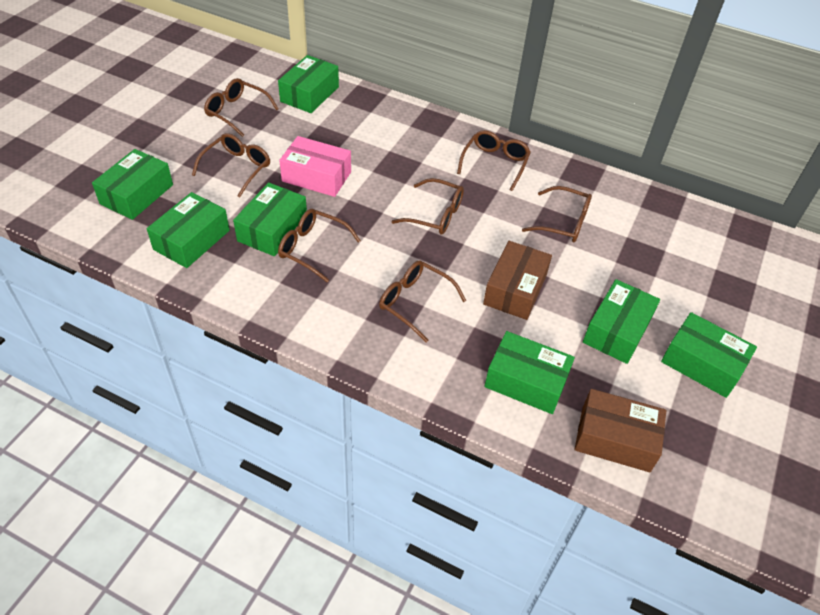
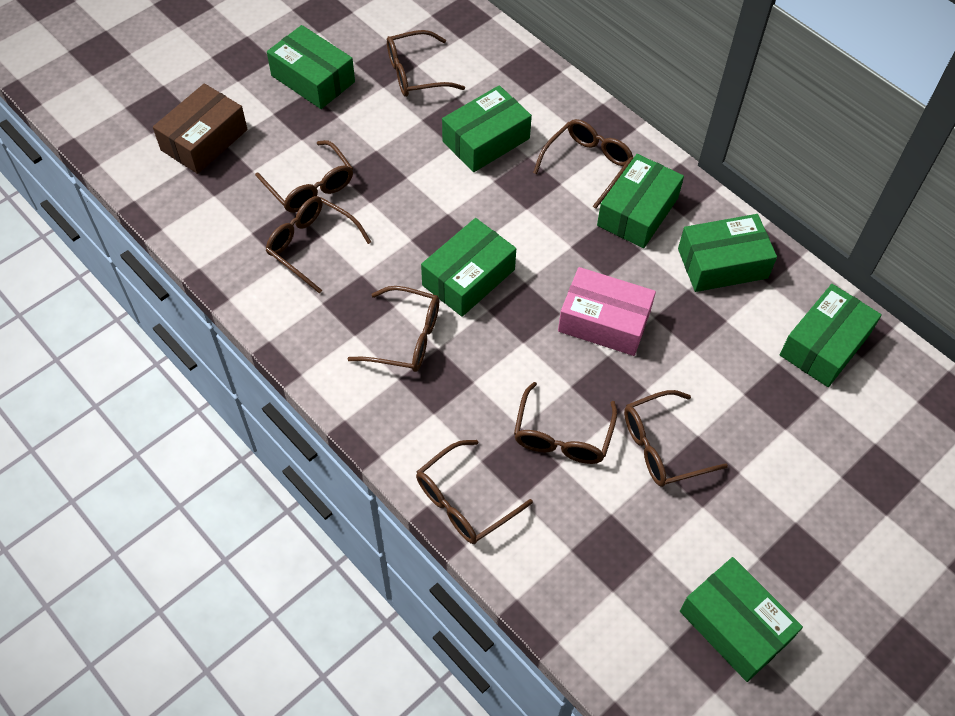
brown box: [483,241,552,320] [575,389,666,472] = 2 -> [153,83,248,174] = 1
brown glasses: [192,133,270,197] [204,78,279,137] [278,209,361,282] [379,261,466,342] [391,178,464,234] [457,130,531,191] [522,186,592,242] = 7 -> [255,140,353,213] [266,196,371,294] [348,286,439,372] [387,30,465,97] [416,440,533,544] [514,382,617,464] [533,119,634,209] [624,390,728,487] = 8

